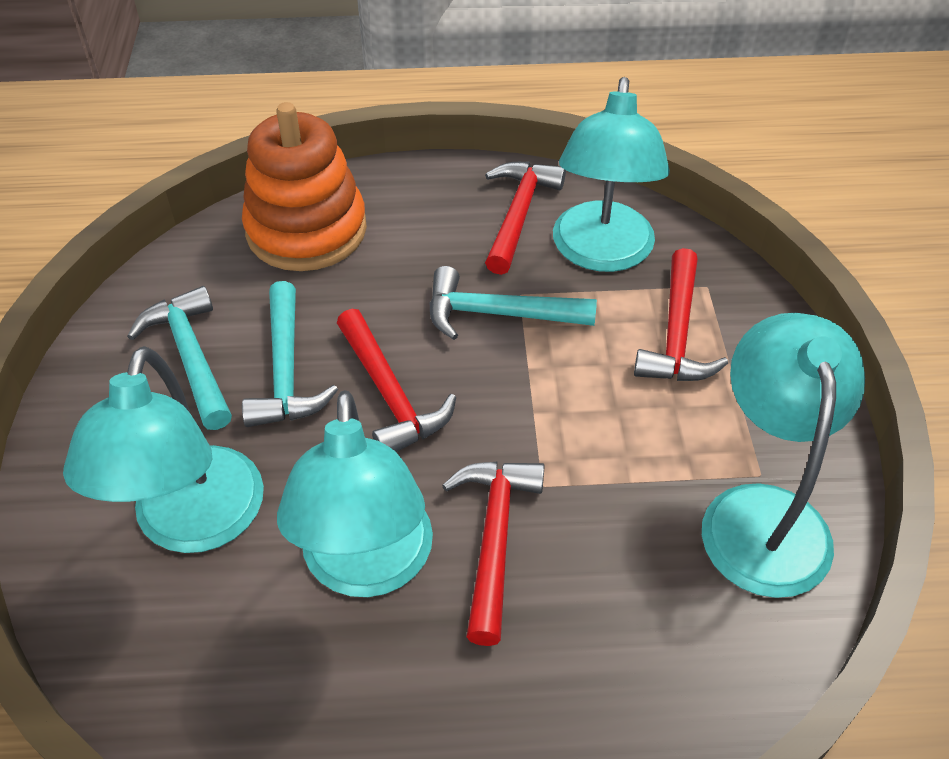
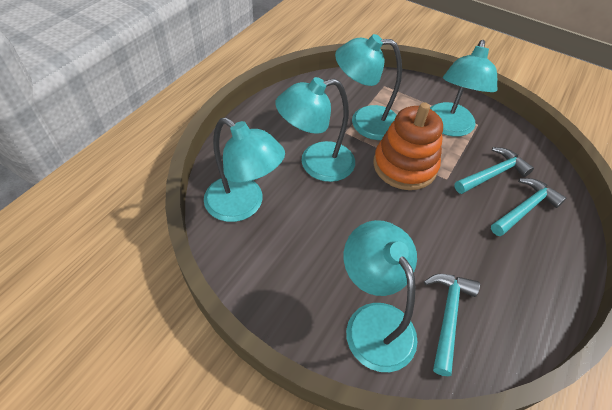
red hammer: [337,309,456,452] [442,462,545,646] [485,162,566,275] [634,248,728,381] = 4 -> none = 0
turquoise lamp: [63,346,264,553] [277,390,433,597] [553,77,670,272] [702,313,865,598] = 4 -> [204,118,285,222] [275,77,355,182] [335,34,402,140] [344,220,418,372] [430,40,497,137] = 5

